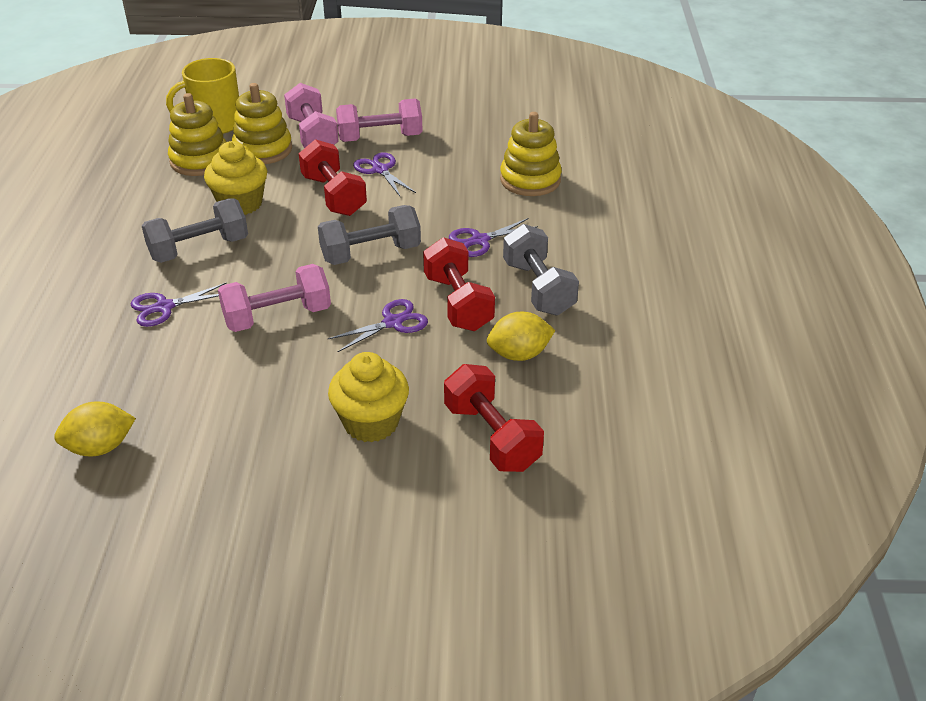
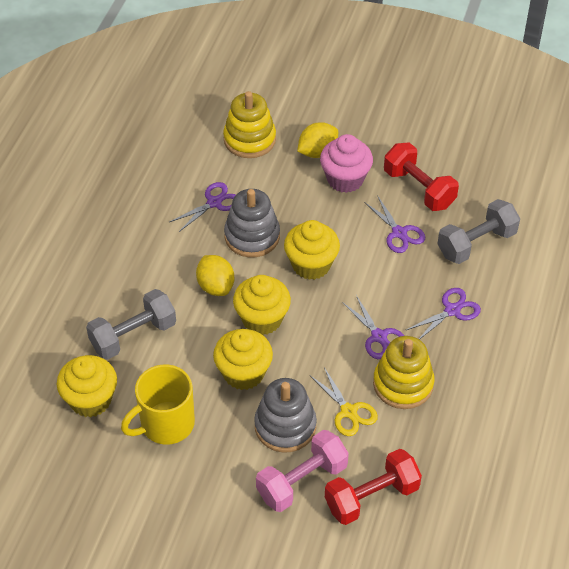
grey dumbbell: [142,198,248,263] [318,205,421,265] [503,224,579,316] = 3 -> [86,289,176,360] [437,199,520,264] = 2
grey stacking toy: none = 0 -> [224,189,280,257] [254,378,317,453] = 2
pink cupcake: none = 0 -> [320,134,373,193] = 1
pink dumbbell: [218,264,331,332] [284,83,339,148] [336,98,423,142] = 3 -> [256,430,349,512] = 1
red dumbbell: [299,139,367,216] [423,237,495,331] [444,364,544,472] = 3 -> [325,449,422,525] [384,142,459,211] = 2
yellow cupcake: [204,141,267,215] [328,352,409,443] = 2 -> [57,355,117,418] [213,329,273,390] [233,275,291,335] [284,220,340,280] = 4
yellow scissors: none = 0 -> [311,367,378,436] = 1
yellow stacking toy: [168,93,226,176] [232,83,292,164] [500,112,562,196] = 3 -> [223,91,276,158] [373,336,434,409] = 2

